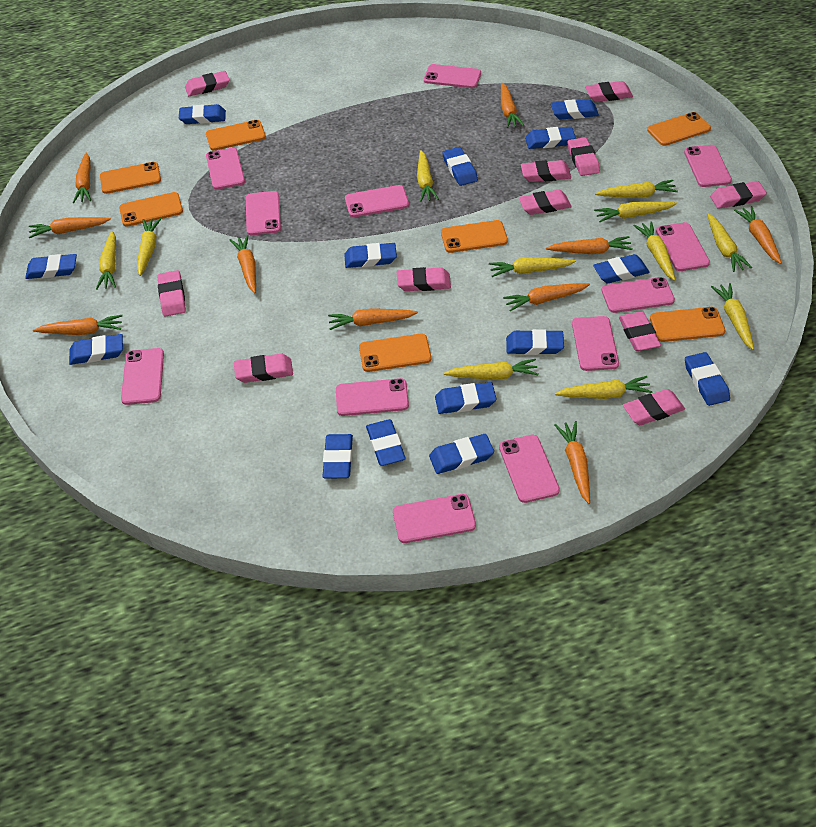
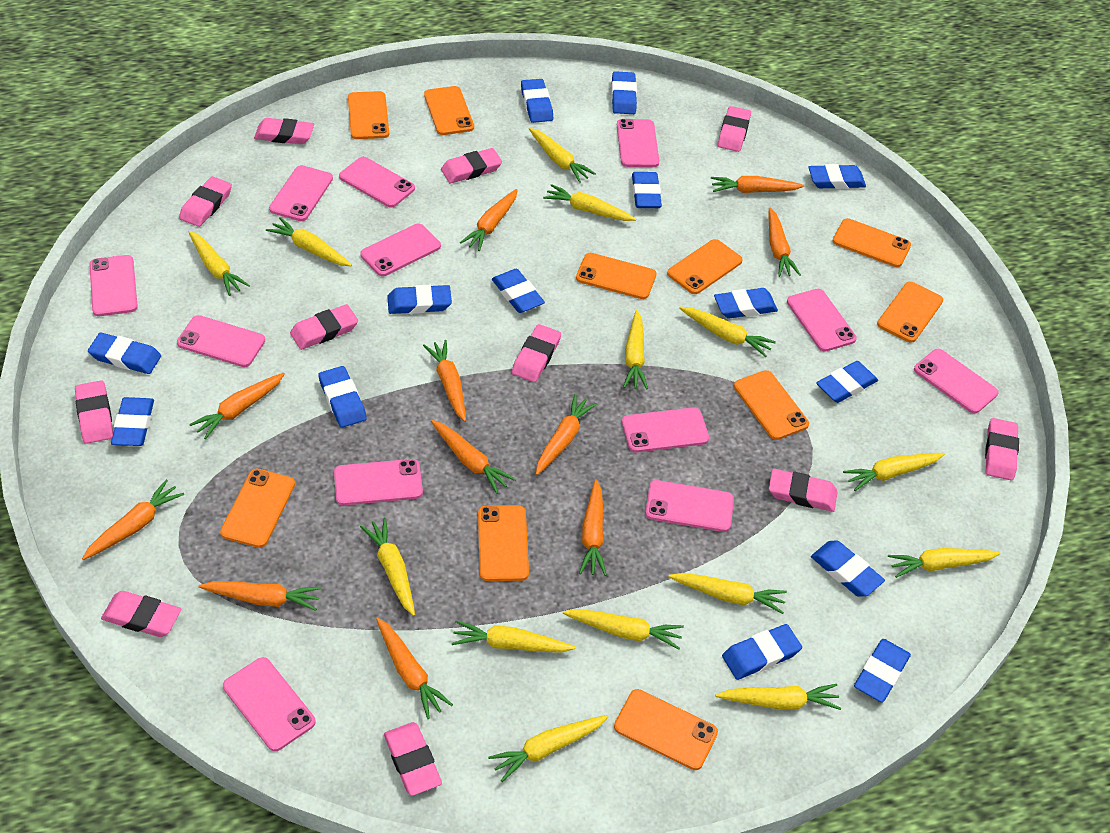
orange carrot: [29,217,111,238] [33,315,123,335] [73,153,91,203] [229,235,256,293] [328,308,418,330] [501,83,524,128] [503,283,590,311] [546,236,633,254] [554,421,590,504] [734,206,782,264] = 10 -> [82,480,184,560] [189,373,285,439] [198,581,322,611] [376,618,453,719] [423,340,466,422] [431,420,516,494] [460,189,518,251] [536,394,597,475] [579,479,607,576] [711,176,804,193] [768,207,801,277] = 11
orange phone: [100,162,161,194] [119,192,183,227] [206,120,266,151] [359,334,431,372] [441,220,508,253] [647,112,711,146] [650,307,725,342] = 7 -> [220,469,295,548] [348,91,389,139] [424,86,474,135] [478,505,529,581] [576,253,657,299] [614,689,718,770] [667,239,743,294] [734,370,809,440] [833,218,911,267] [877,282,943,343] = 10
yellow carrot: [96,231,116,290] [137,218,161,276] [417,150,439,202] [444,359,539,380] [489,257,576,277] [555,376,653,399] [594,201,677,222] [595,180,678,198] [633,221,675,281] [707,214,752,272] [711,283,754,350] = 11 -> [188,231,250,296] [266,217,352,266] [360,518,415,616] [452,620,576,653] [488,715,609,782] [529,127,596,183] [543,184,636,221] [563,609,684,650] [623,310,648,389] [668,573,787,614] [679,307,776,357] [715,684,841,710] [843,453,945,491] [888,548,1001,578] = 14

